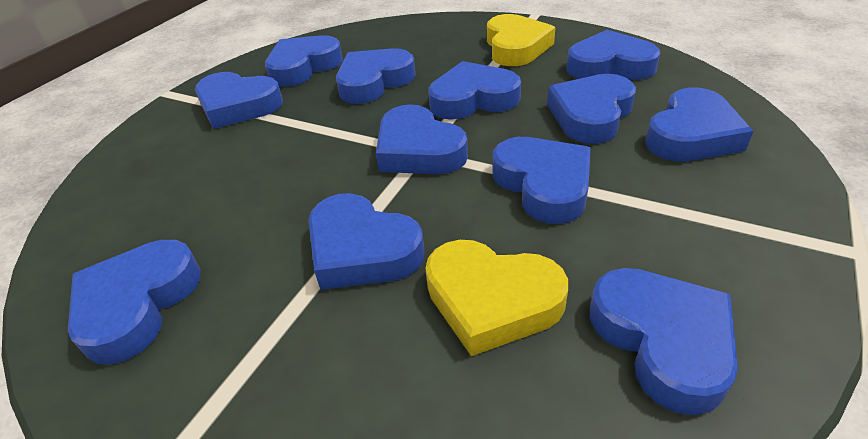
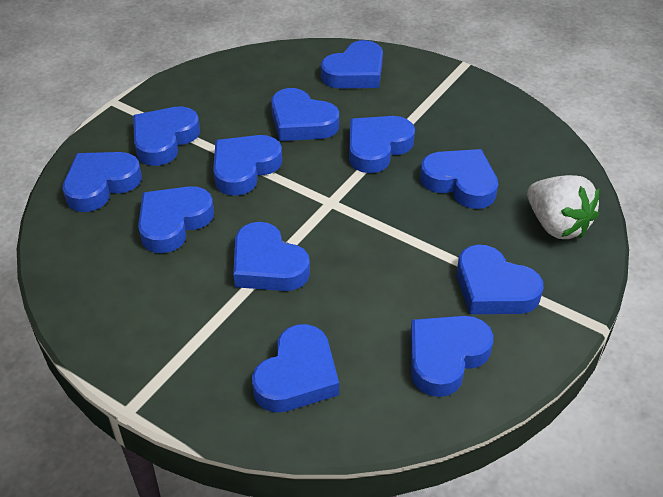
white strawberry: none = 0 -> [527,175,599,239] = 1
yellow heart: [425,240,568,356] [487,14,556,66] = 2 -> none = 0

